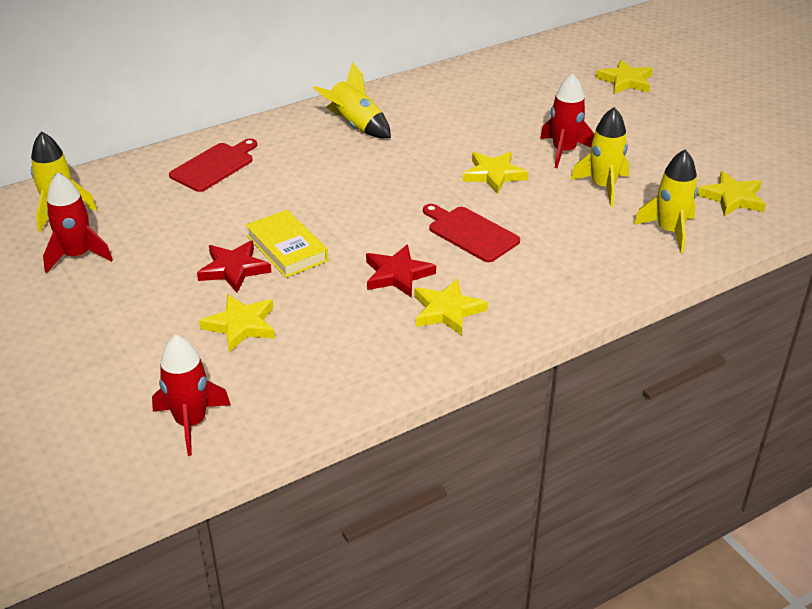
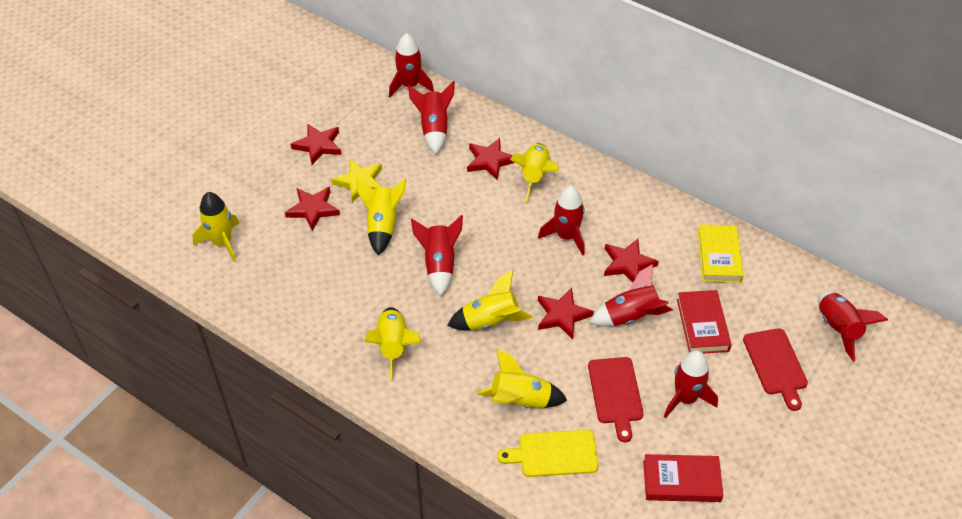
red book: none = 0 -> [643,454,723,502] [677,290,732,354] = 2
red rocket: [43,173,113,273] [152,335,231,456] [540,73,594,168] = 3 -> [389,33,434,97] [408,81,455,154] [411,215,463,296] [538,186,585,255] [589,264,673,326] [664,350,718,418] [818,291,888,362] = 7
red star: [197,240,271,293] [366,244,436,298] = 2 -> [285,187,340,231] [291,124,342,165] [467,138,515,181] [538,288,594,339] [604,239,659,282] = 5
yellow cutting board: none = 0 -> [497,430,599,477] = 1
yellow rocket: [31,131,97,232] [313,62,391,138] [570,107,629,207] [634,150,698,253] = 4 -> [193,192,239,262] [357,178,407,256] [364,307,421,381] [447,270,533,330] [477,349,567,408] [510,143,559,202] = 6
yellow star: [199,294,275,352] [414,279,488,336] [463,152,528,194] [596,60,653,94] [697,171,766,216] = 5 -> [331,159,382,203] = 1

